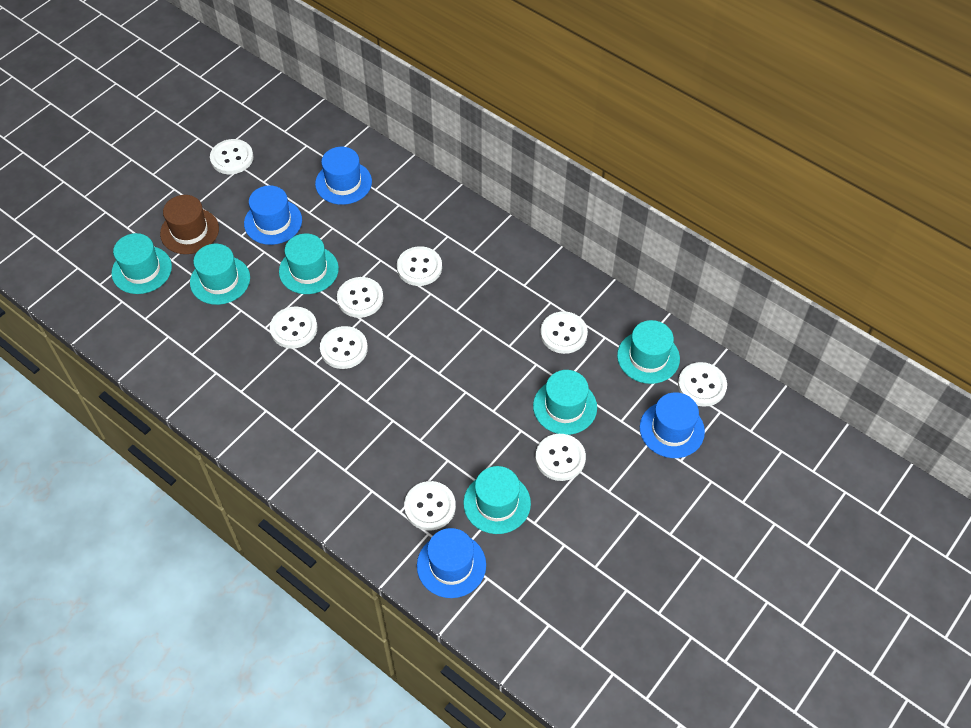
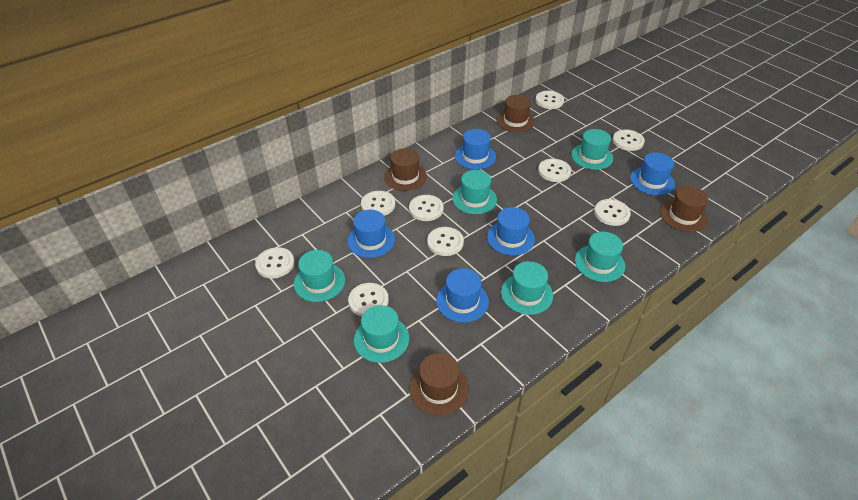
blue hat: [244,185,302,245] [315,147,372,205] [417,528,486,598] [640,392,705,458] = 4 -> [347,210,395,258] [436,269,489,323] [455,129,496,170] [487,207,535,255] [630,152,675,195] = 5
brown hat: [160,195,219,254] = 1 -> [384,148,427,191] [409,353,469,416] [496,95,535,132] [660,186,708,232] = 4

